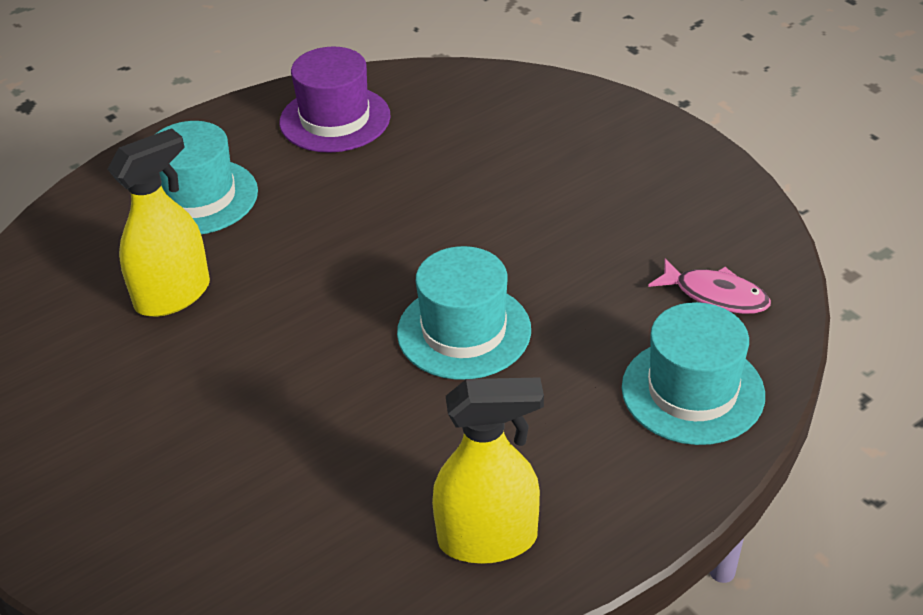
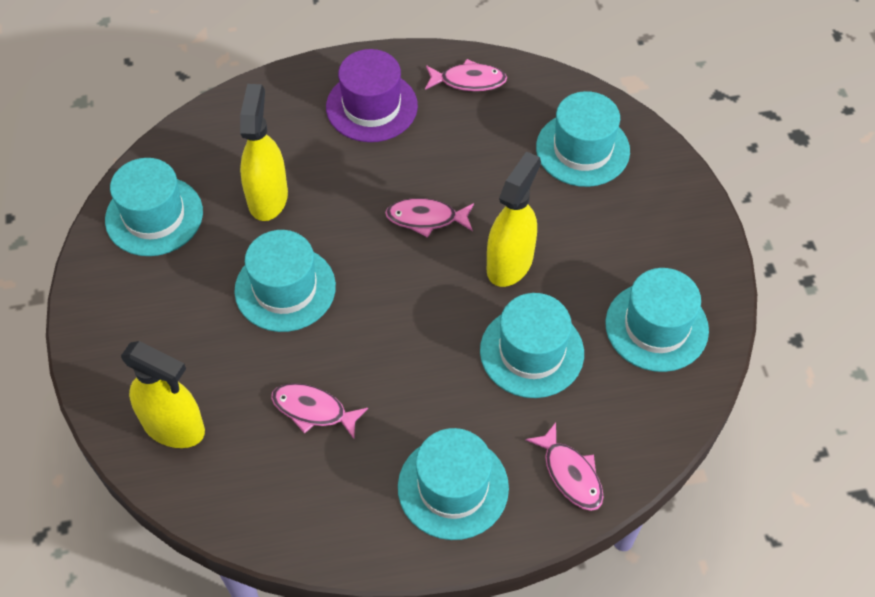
pink fish: [648,258,771,314] = 1 -> [271,383,368,439] [385,198,474,238] [425,59,507,91] [525,422,604,511] = 4
turquoise hat: [156,121,258,234] [397,246,531,380] [622,302,765,445] = 3 -> [105,158,203,256] [234,230,336,332] [398,428,509,540] [480,293,584,398] [536,91,630,187] [605,268,709,372] = 6
yellow spray bottle: [108,128,210,317] [432,377,544,564] = 2 -> [121,341,205,448] [240,84,288,221] [487,151,541,287] = 3

